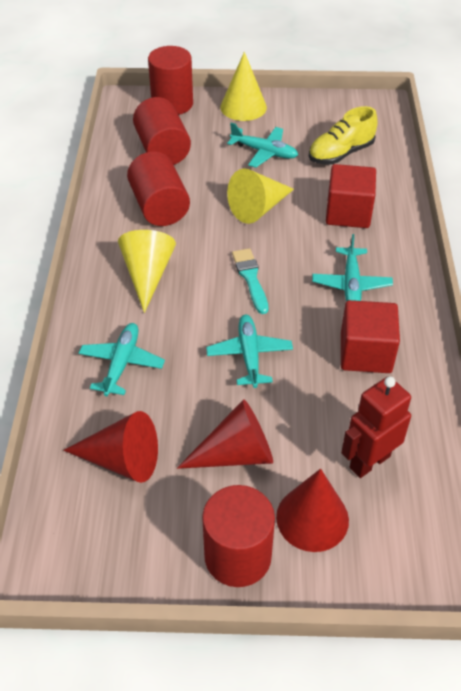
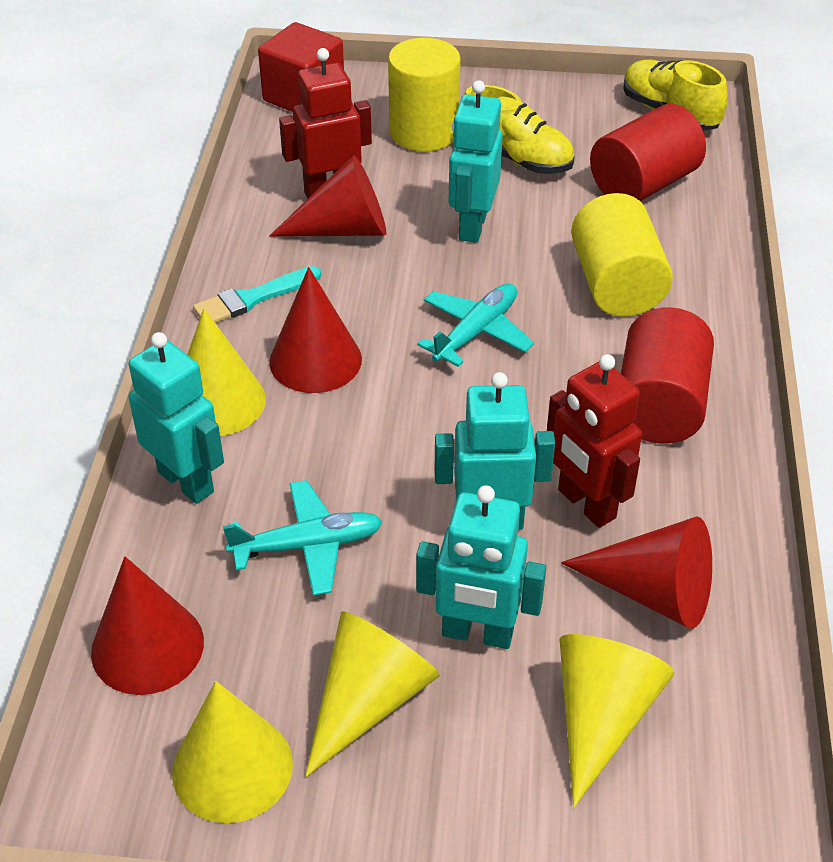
red cone: [63,411,158,483] [177,399,273,469] [276,469,349,552] = 3 -> [91,556,204,695] [269,155,386,237] [269,267,362,393] [561,516,712,629] = 4
red cube: [326,164,376,228] [341,300,400,373] = 2 -> [258,22,344,112] = 1
red cylinder: [127,151,190,226] [133,97,191,165] [148,46,193,115] [202,485,275,587] = 4 -> [590,104,706,201] [621,307,714,444] = 2
red robot: [341,376,411,478] = 1 -> [279,48,372,198] [547,354,642,528] = 2
turquoise plane: [79,323,165,396] [206,314,293,388] [227,123,298,168] [312,234,393,301] = 4 -> [223,480,382,596] [417,283,534,367] = 2
turquoise robot: none = 0 -> [128,332,224,504] [416,485,546,649] [434,372,555,530] [449,80,503,243] = 4
yellow cone: [118,230,176,313] [220,52,267,121] [227,168,294,224] = 3 -> [172,681,293,823] [187,308,266,436] [305,611,440,777] [559,634,674,807] = 4
yellow cylinder: none = 0 -> [388,38,461,152] [571,193,673,317] = 2
yellow shoe: [309,106,378,165] = 1 -> [465,85,575,174] [623,60,728,131] = 2

